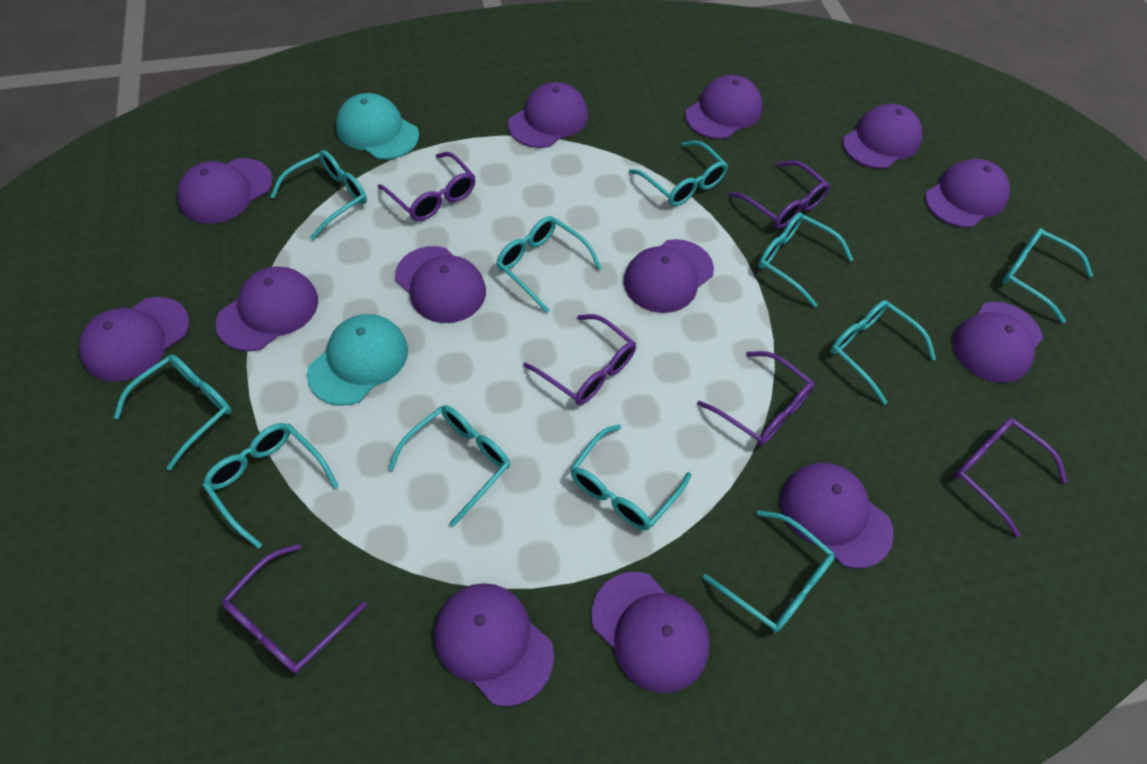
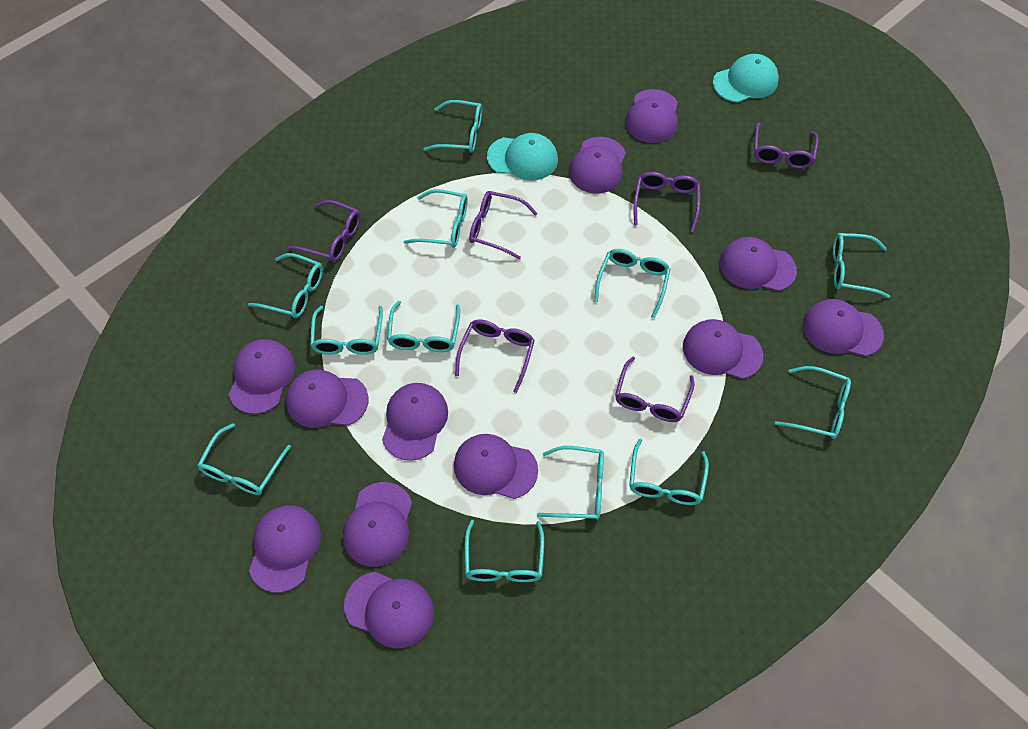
purple cap: [79,297,189,382] [177,158,273,224] [216,267,318,351] [395,246,486,323] [434,583,554,707] [508,82,588,148] [591,572,710,693] [624,239,714,313] [685,75,762,139] [781,463,894,569] [843,104,922,169] [925,159,1010,228] [952,302,1043,383] = 13 -> [229,339,295,414] [249,505,321,593] [286,370,369,428] [343,482,412,567] [344,571,434,648] [382,383,448,461] [454,434,538,499] [569,137,626,194] [626,89,678,143] [683,319,763,379] [720,237,797,291] [803,299,884,356] = 12
turquoise glasses: [114,354,232,470] [203,423,339,549] [270,150,367,240] [388,405,510,527] [496,216,601,313] [570,425,691,530] [629,140,728,206] [703,510,835,633] [758,212,853,307] [830,300,936,405] [1002,228,1093,323] = 11 -> [197,423,291,495] [248,253,323,318] [310,306,383,355] [387,301,460,352] [404,189,468,248] [424,100,482,153] [465,520,544,582] [537,446,604,520] [594,249,670,318] [629,439,709,505] [775,366,851,439] [833,233,890,298] = 12

